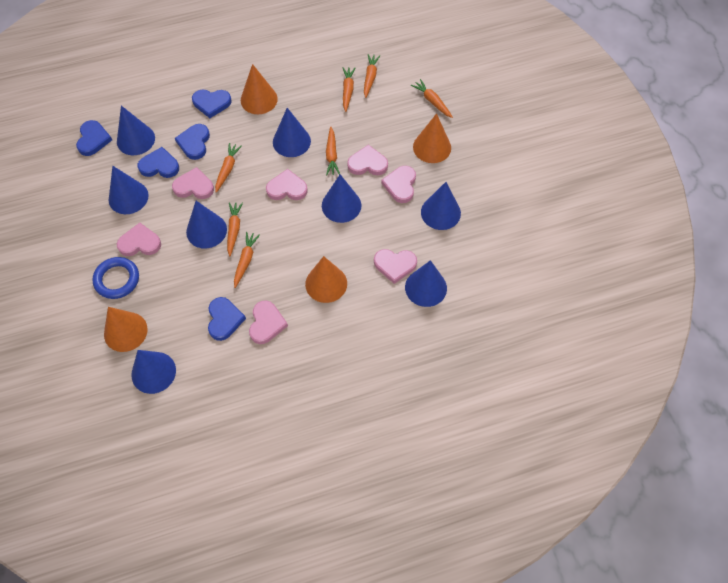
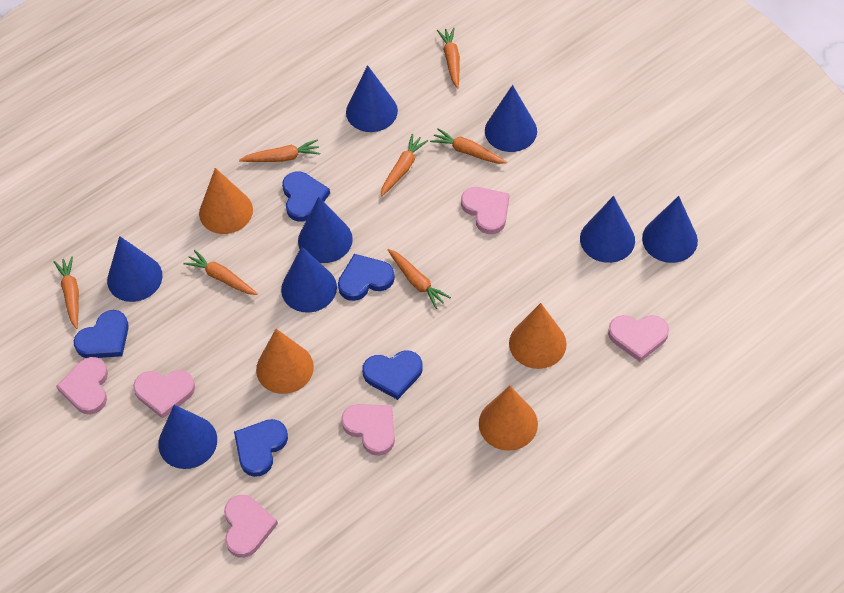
blue ring: [92,257,139,299] = 1 -> none = 0
pink heart: [117,223,161,256] [172,167,214,199] [249,301,288,344] [266,169,308,200] [347,145,388,175] [374,249,417,284] [381,166,416,203] = 7 -> [56,357,108,414] [133,370,195,419] [224,495,278,558] [341,404,395,456] [461,187,509,234] [608,315,669,362] = 6

